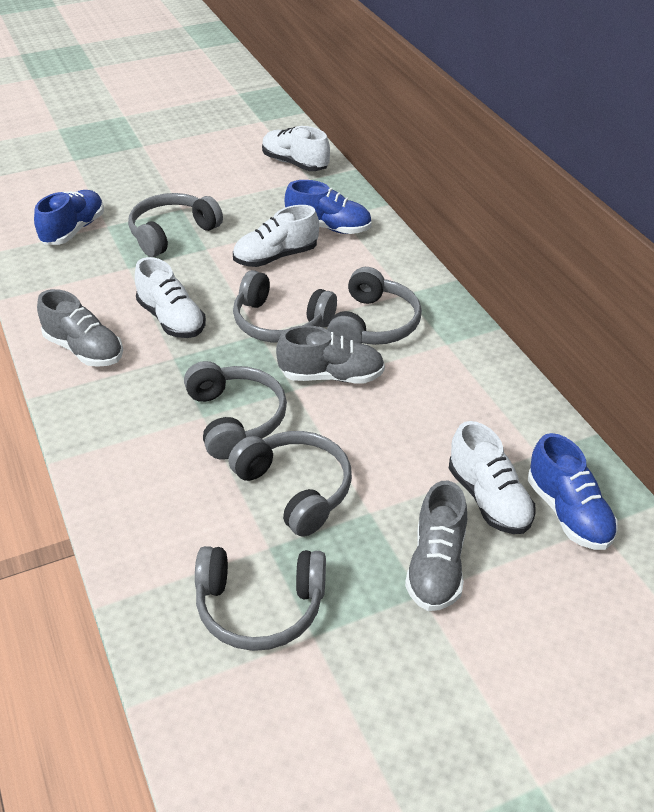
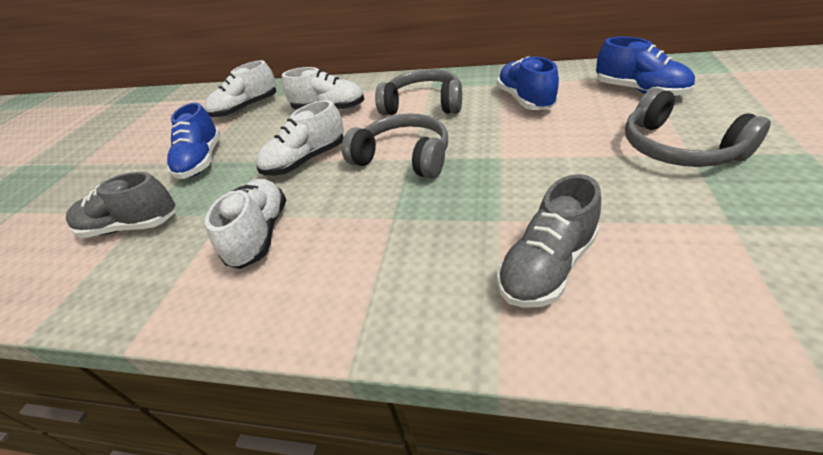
grey headphones: [128,193,223,257] [184,361,287,460] [195,546,326,651] [228,431,352,537] [233,270,337,343] [327,267,422,345] = 6 -> [342,113,448,179] [375,69,462,115] [625,88,771,167] = 3
grey shoe: [37,289,123,367] [276,325,385,384] [405,481,467,611] = 3 -> [66,172,176,238] [497,174,601,308] = 2

